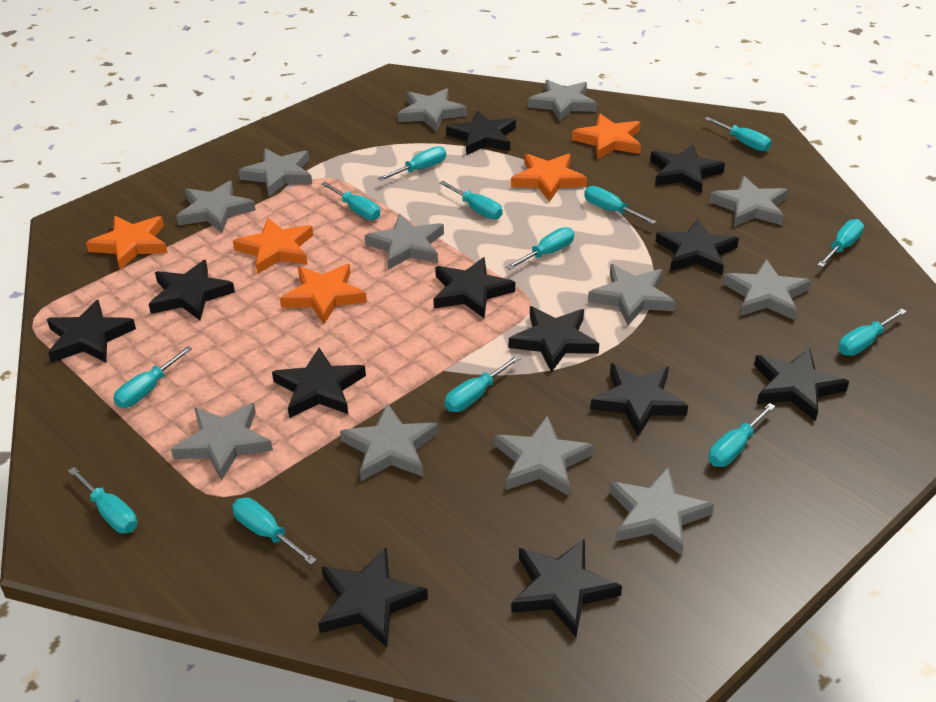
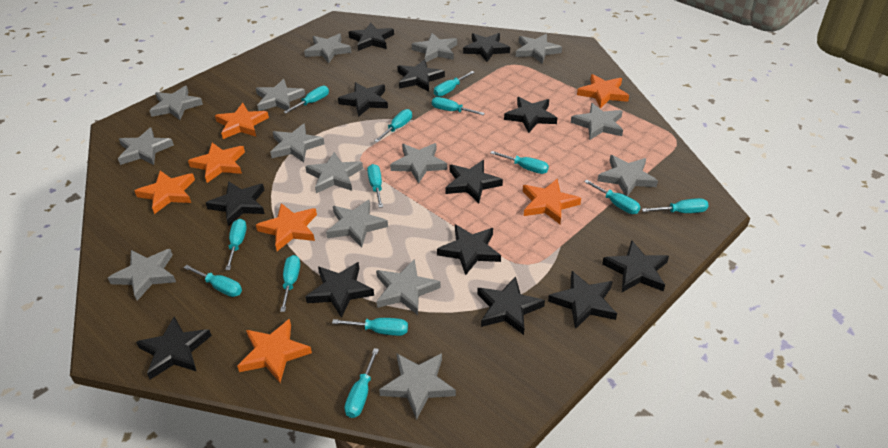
black star: [47,300,136,363] [149,260,235,320] [272,348,366,418] [318,548,428,648] [433,257,515,318] [446,110,516,155] [509,306,599,372] [511,539,622,637] [591,363,688,437] [650,144,725,193] [656,219,739,275] [754,349,849,421] = 12 -> [136,317,212,379] [206,181,265,226] [305,262,374,318] [338,82,388,117] [349,23,394,51] [397,59,445,92] [437,224,501,275] [445,160,503,203] [463,33,510,62] [477,276,545,335] [504,97,557,133] [548,271,617,329] [602,240,669,292] = 13
grey star: [171,403,273,481] [177,181,256,233] [239,148,312,196] [340,403,438,481] [365,214,444,270] [398,88,467,131] [495,415,594,496] [528,80,597,122] [588,264,676,325] [609,467,714,556] [710,176,788,227] [723,259,811,320] = 12 -> [108,249,176,301] [118,127,174,165] [149,86,203,120] [256,79,306,111] [270,123,325,162] [304,34,352,63] [305,152,363,193] [326,200,388,248] [376,259,441,315] [379,353,456,420] [390,143,447,183] [412,33,457,62] [516,34,562,64] [571,103,623,140] [597,155,658,196] = 15
orange star: [86,216,167,270] [233,218,313,274] [280,264,367,324] [511,154,587,202] [572,114,641,160] = 5 -> [135,171,195,214] [188,143,245,183] [215,103,269,139] [237,319,312,383] [256,203,317,251] [523,179,581,224] [577,74,629,108] = 7

